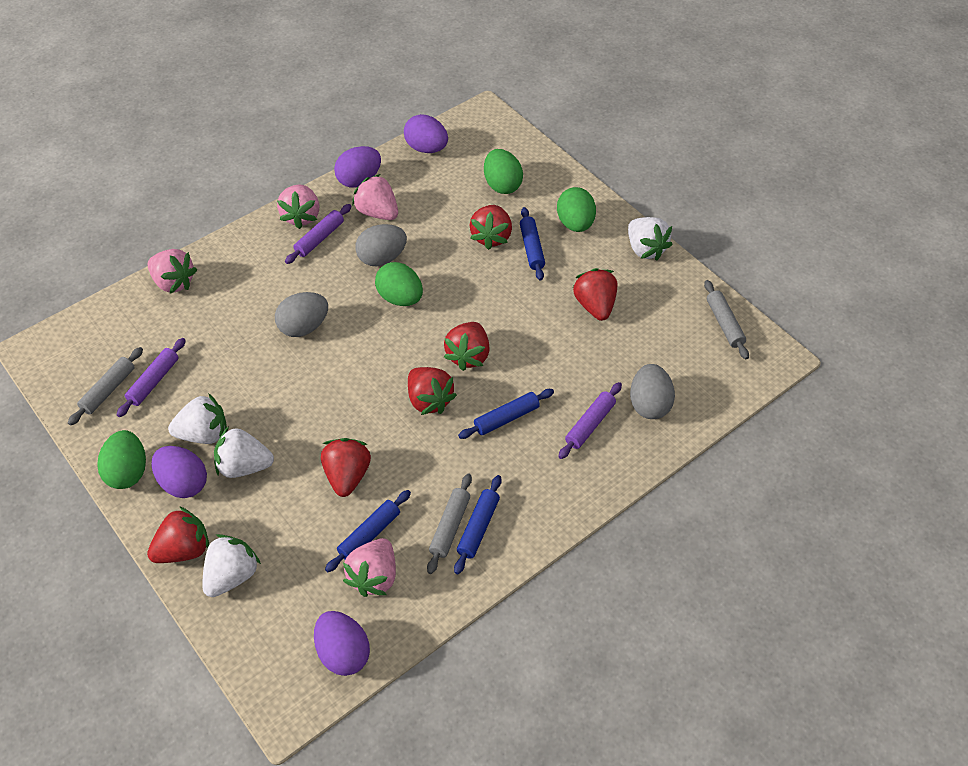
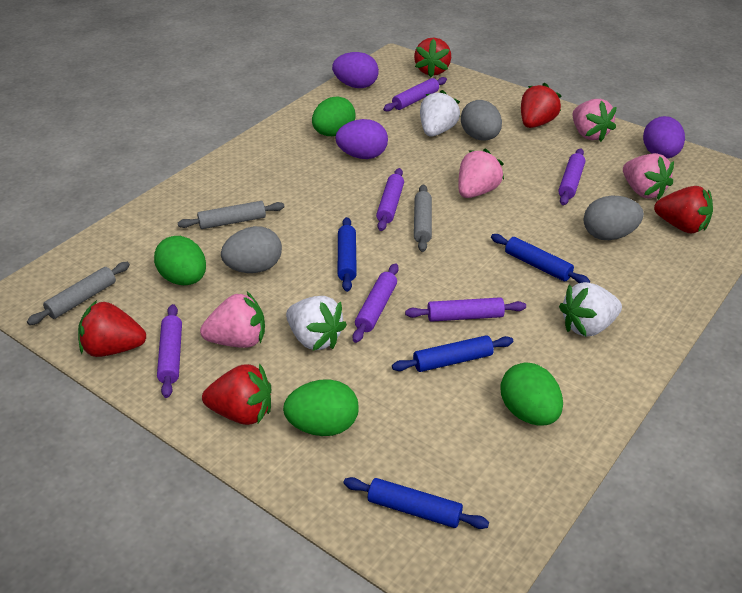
purple egg: [151,446,207,498] [314,611,370,676] [334,146,381,188] [404,114,448,153] = 4 -> [332,52,379,88] [335,119,388,159] [643,116,685,159] = 3
purple rolling pin: [117,338,186,417] [285,204,352,264] [558,382,622,459] = 3 -> [157,304,182,398] [352,263,399,343] [376,168,404,231] [383,77,447,111] [405,297,526,322] [558,148,585,205] = 6
red strawberry: [147,506,209,563] [321,438,371,497] [408,367,457,415] [444,322,490,371] [470,205,512,250] [573,268,617,321] = 6 -> [78,300,146,357] [202,363,271,425] [414,38,451,77] [521,83,562,128] [654,186,713,233] = 5
white strawberry: [168,393,227,444] [202,534,261,597] [214,426,274,478] [628,217,673,261] = 4 -> [286,296,347,350] [420,90,460,137] [559,282,622,337] = 3

